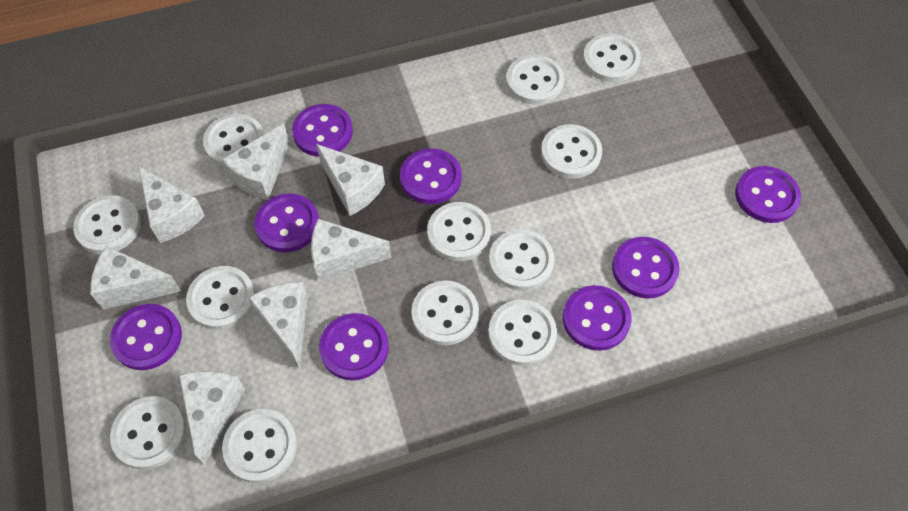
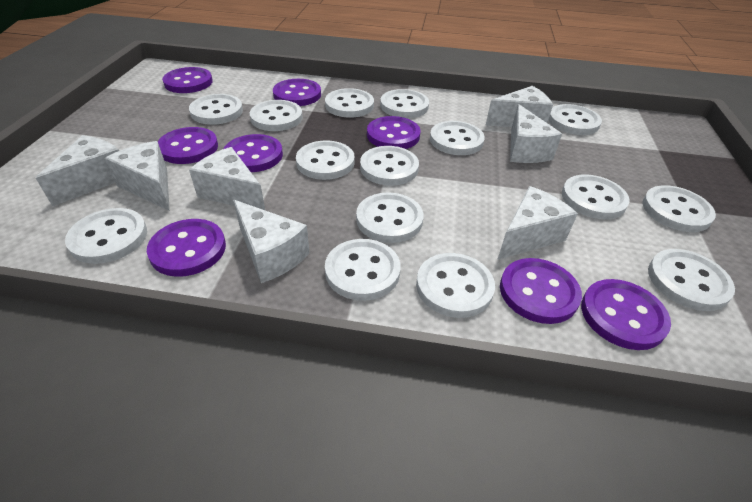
white button: [73,195,141,254] [110,396,186,469] [186,266,255,330] [203,114,264,166] [222,409,297,483] [411,280,479,345] [427,202,491,261] [488,299,557,366] [489,229,555,291] [506,55,564,105] [541,124,602,179] [583,34,641,82] = 12 -> [65,208,147,264] [189,94,243,125] [250,100,303,131] [296,140,355,180] [325,88,374,118] [325,239,401,301] [356,193,423,243] [360,146,419,186] [380,89,429,118] [416,253,495,318] [430,121,485,155] [548,104,602,135] [562,175,629,219] [643,185,716,232] [648,249,735,311] = 15

